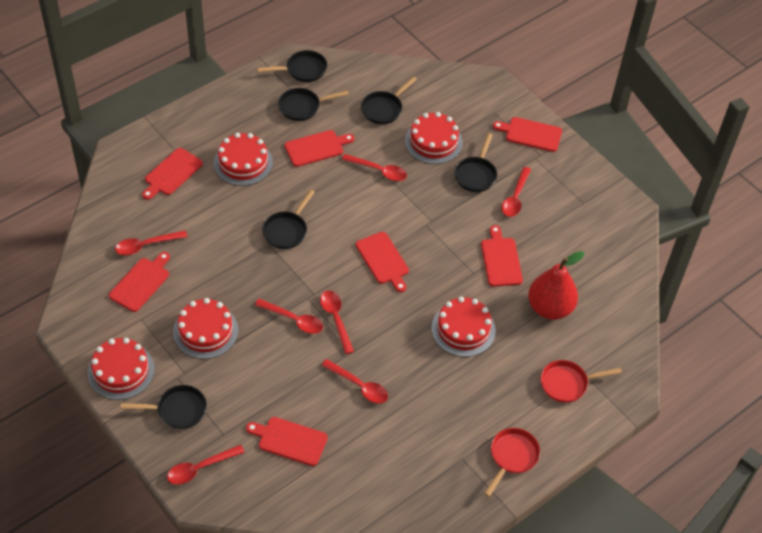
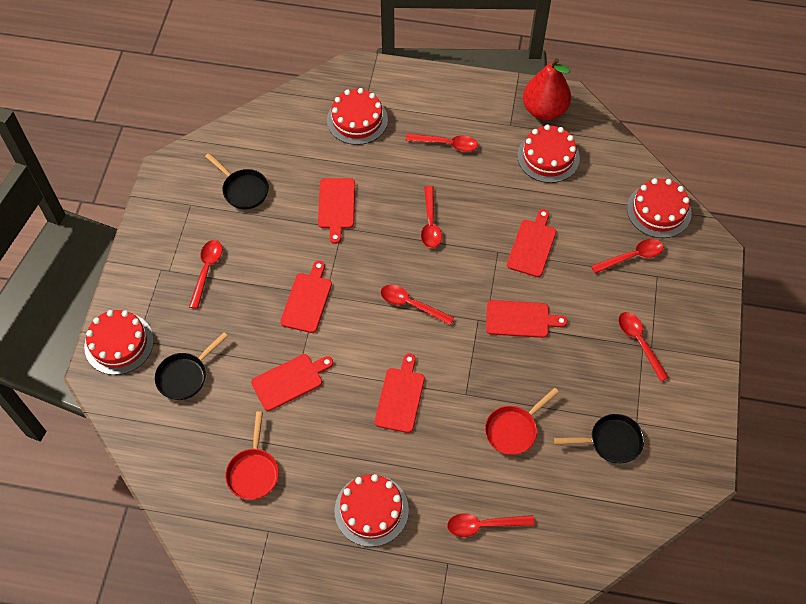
black pan: [121,385,207,429] [257,50,327,82] [262,189,315,249] [278,88,349,121] [361,76,417,125] [454,133,497,192] = 6 -> [155,332,228,400] [205,153,269,209] [554,414,644,464] = 3
red cutting board: [109,252,170,312] [142,148,203,200] [246,417,328,466] [285,130,354,167] [356,232,409,292] [481,225,523,287] [493,117,562,152] = 7 -> [251,354,333,411] [280,261,332,333] [318,178,355,244] [374,354,425,433] [486,300,568,338] [507,209,556,277] = 6

